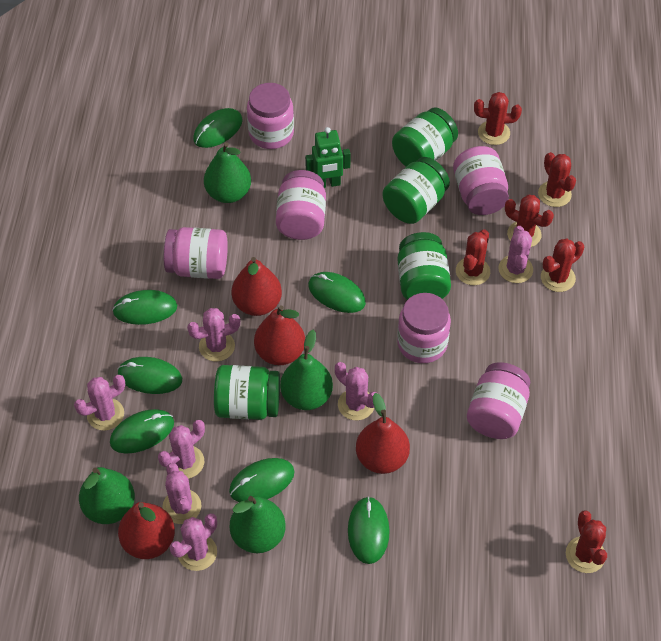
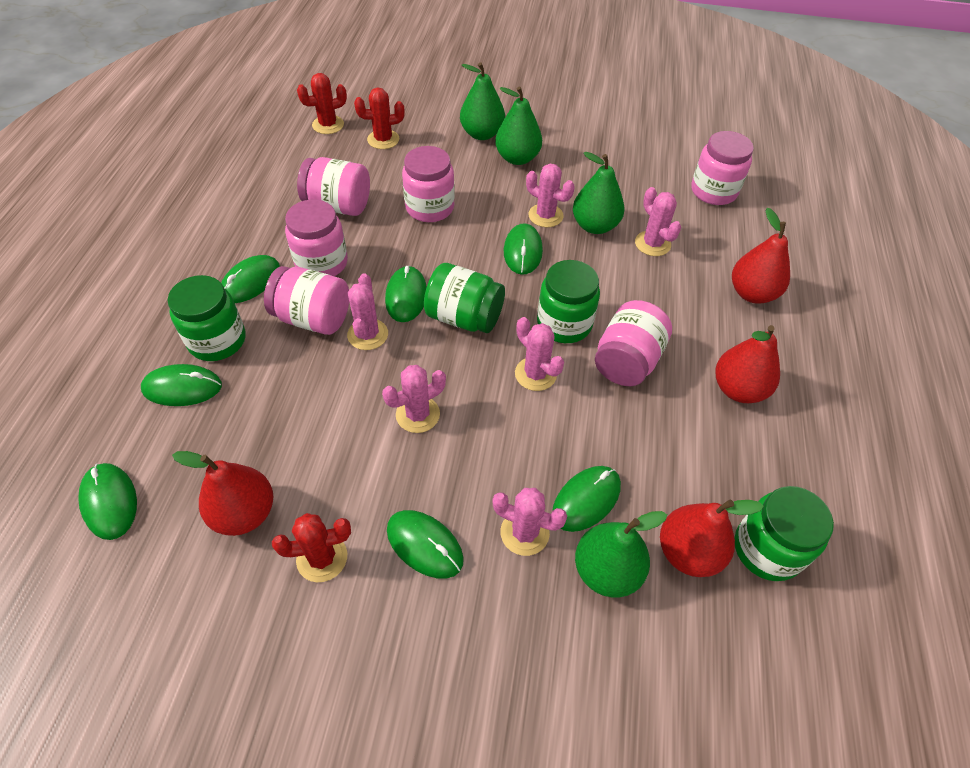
green robot: [305,127,351,188] = 1 -> none = 0
pink cactus: [74,375,125,431] [158,420,205,479] [162,463,201,524] [170,513,217,571] [187,308,240,361] [335,362,377,421] [498,226,533,283] = 7 -> [347,273,388,350] [382,365,446,433] [492,488,567,556] [515,317,564,391] [526,164,575,227] [635,187,681,256] = 6
red cactus: [456,229,490,285] [474,92,522,145] [505,195,554,247] [538,152,576,207] [541,238,584,292] [566,510,607,573] = 6 -> [272,513,351,582] [297,73,347,134] [354,88,405,149] = 3

